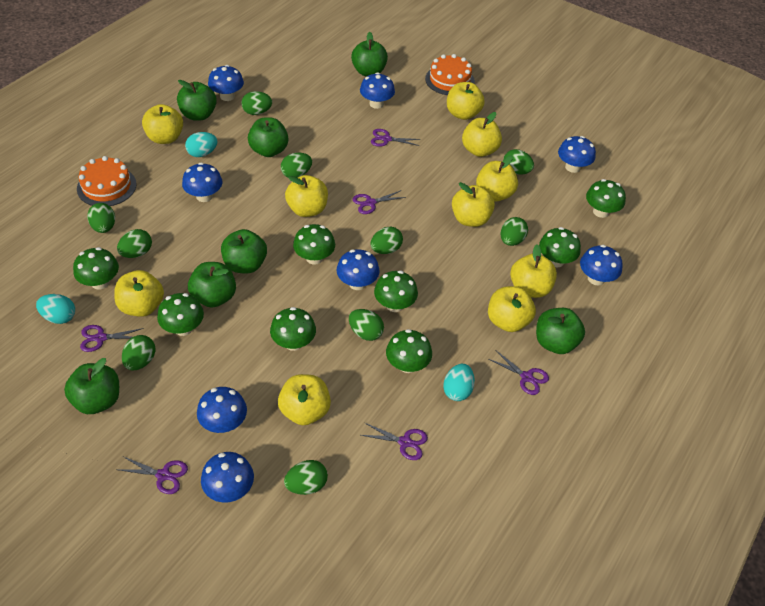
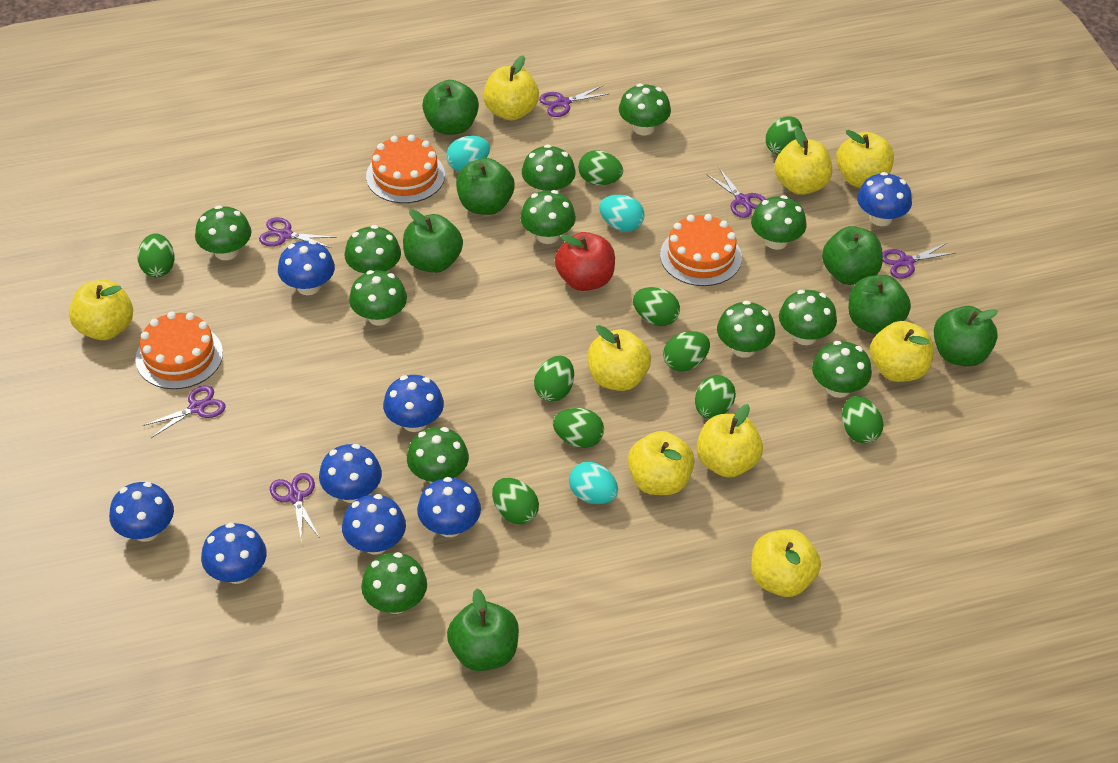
green mushroom: [73,247,119,290] [157,293,204,336] [270,307,316,351] [293,224,335,265] [374,271,418,312] [386,329,432,373] [539,227,581,268] [586,179,626,218] = 8 -> [195,205,252,260] [345,225,401,274] [349,270,407,326] [361,552,427,614] [407,427,469,483] [520,190,576,244] [522,144,576,192] [619,84,671,135] [717,301,775,358] [751,195,806,250] [779,290,837,345] [812,341,872,398] = 12
orange cake: [77,156,137,206] [425,54,475,95] = 2 -> [135,312,223,389] [366,135,445,203] [660,214,742,286] = 3
red apple: none = 0 -> [555,232,615,291] = 1
yellow apple: [114,270,164,317] [142,104,183,144] [278,374,331,425] [285,175,328,217] [447,82,485,120] [452,182,495,227] [462,112,502,157] [476,155,518,201] [488,286,536,332] [510,244,557,298] = 10 -> [69,280,133,340] [483,55,539,120] [588,325,651,391] [628,431,695,495] [696,404,763,478] [751,529,821,597] [774,127,832,195] [836,130,894,188] [870,321,933,382] = 9

